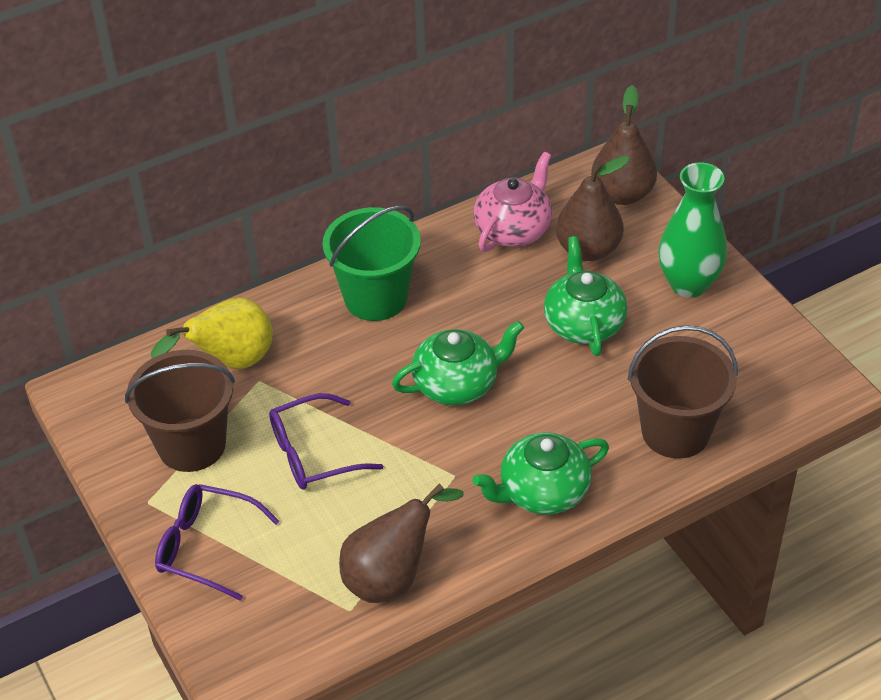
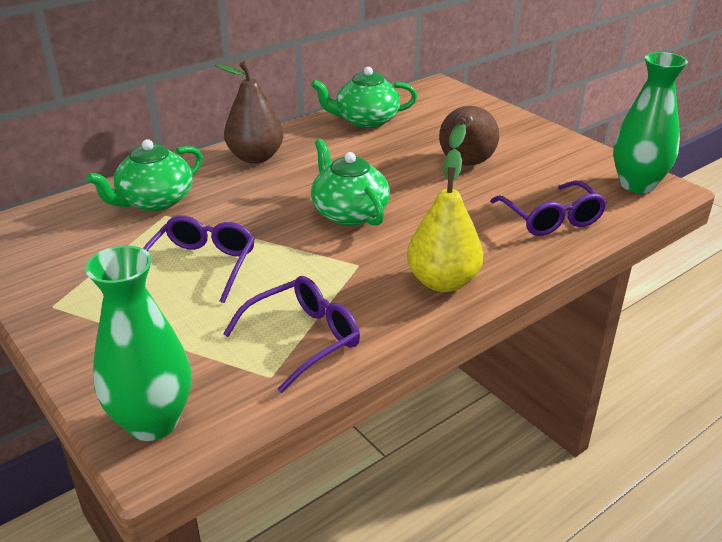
brown bucket: [125,350,235,472] [628,325,738,459] = 2 -> none = 0
brown pear: [339,483,464,603] [556,156,629,261] [591,85,657,205] = 3 -> [215,61,284,163] [439,106,499,166] = 2
green bucket: [323,205,421,321] = 1 -> none = 0
green vase: [658,163,727,297] = 1 -> [85,245,191,441] [613,52,688,193] = 2
pink teapot: [473,152,552,252] = 1 -> none = 0
purple glasses: [155,484,279,600] [269,393,383,490] = 2 -> [143,215,255,303] [223,276,360,393] [490,181,607,236] = 3

